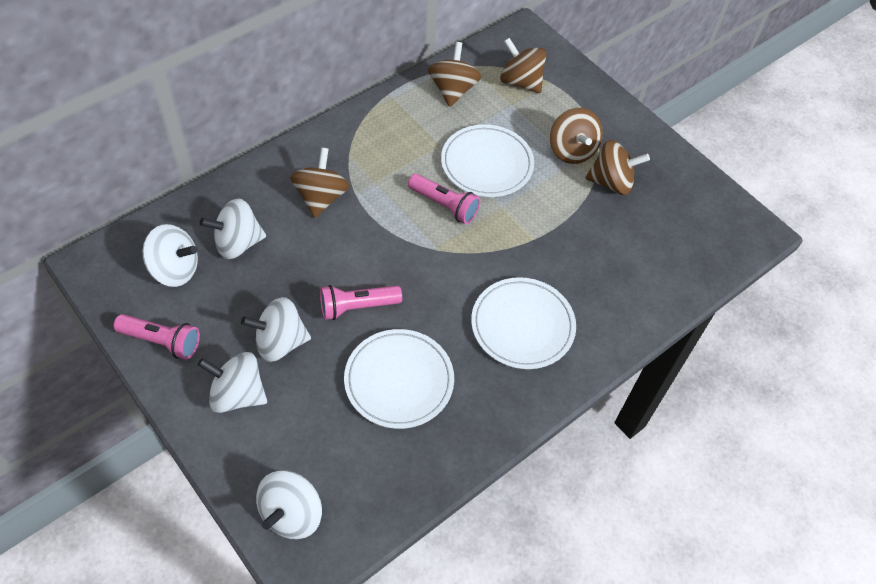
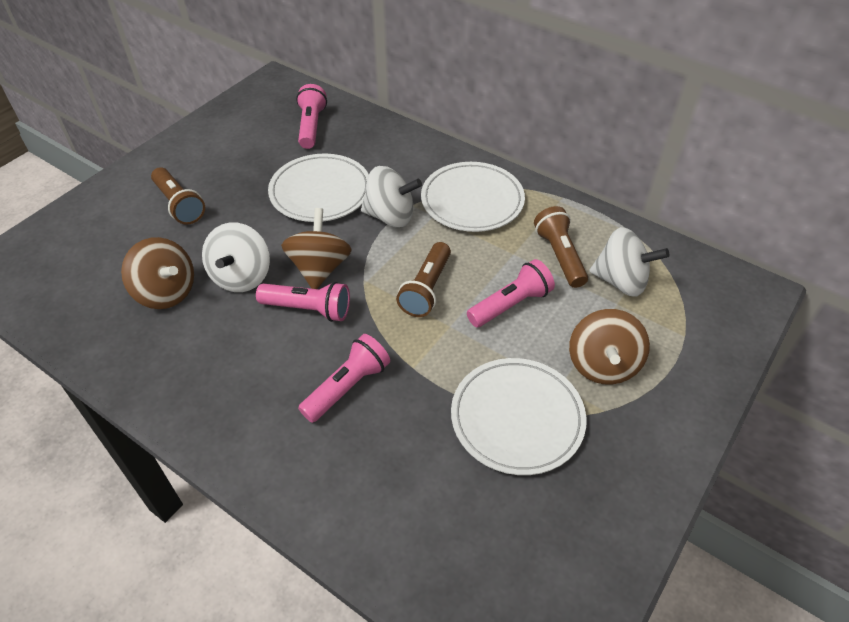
brown flashlight: none = 0 -> [151,167,205,225] [396,242,451,317] [534,206,588,288] = 3
brown spinning top: [290,147,350,218] [428,42,481,107] [500,38,546,93] [550,108,603,164] [586,140,650,195] = 5 -> [121,237,194,309] [281,208,352,289] [569,309,650,385] = 3
pink flashlight: [114,314,200,360] [320,285,402,320] [408,174,480,224] = 3 -> [256,282,350,322] [296,84,327,149] [298,334,390,423] [467,259,555,327] = 4
white spinning top: [143,224,198,287] [198,352,267,413] [200,198,266,259] [241,297,311,362] [256,471,322,539] = 5 -> [202,222,270,292] [361,166,422,227] [590,227,669,297] = 3

